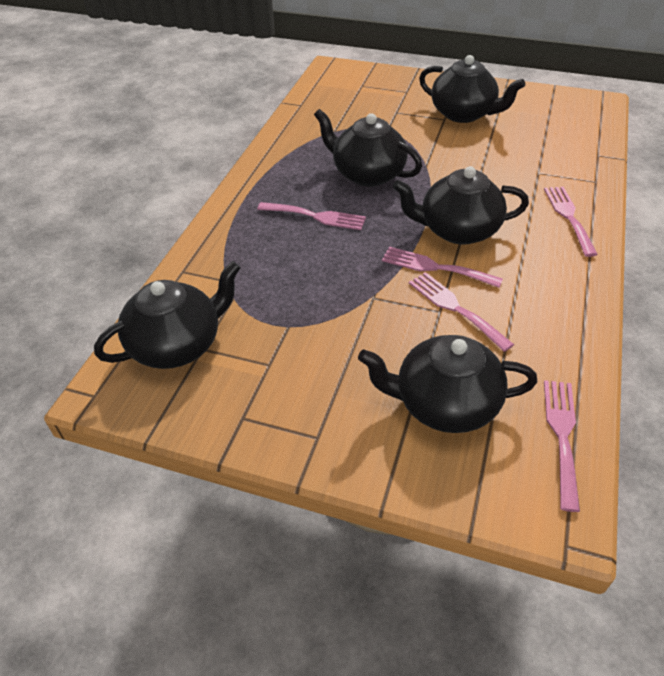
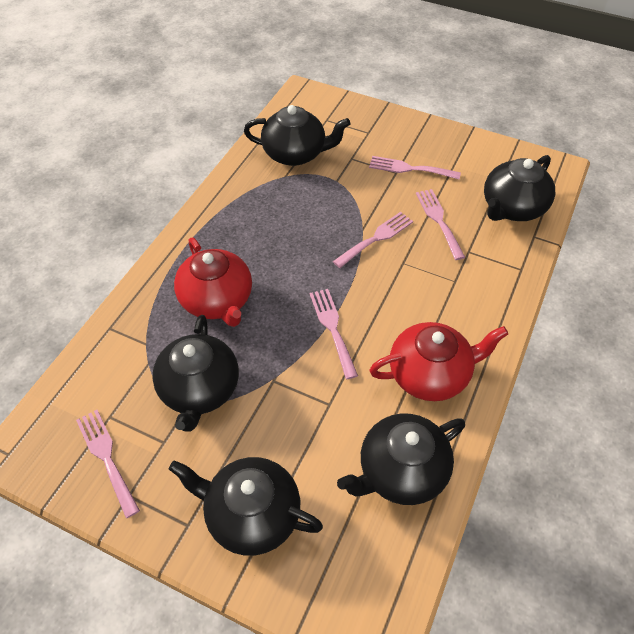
red teapot: none = 0 -> [174,237,252,327] [369,322,508,401] = 2

